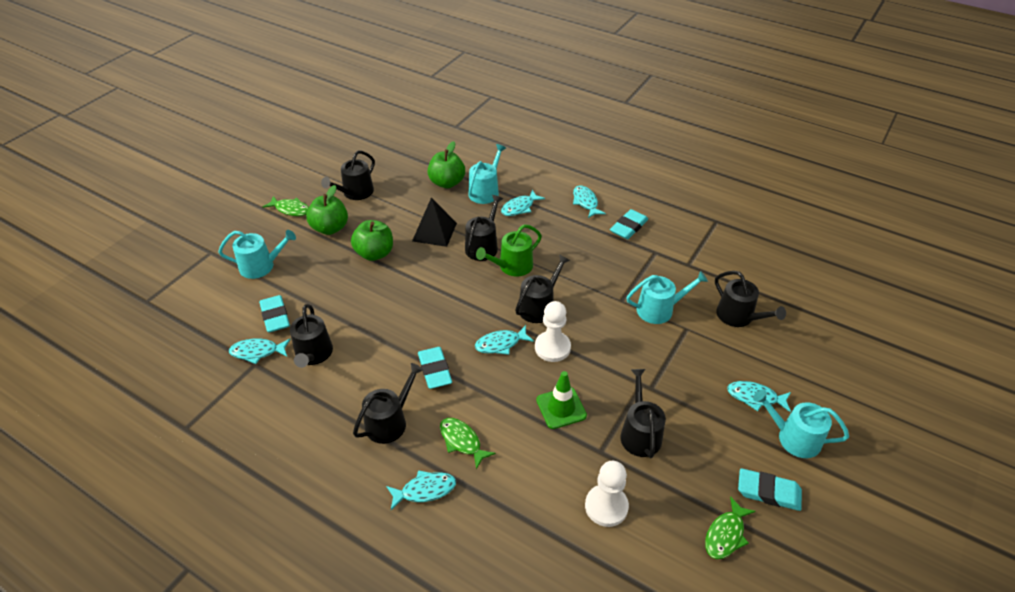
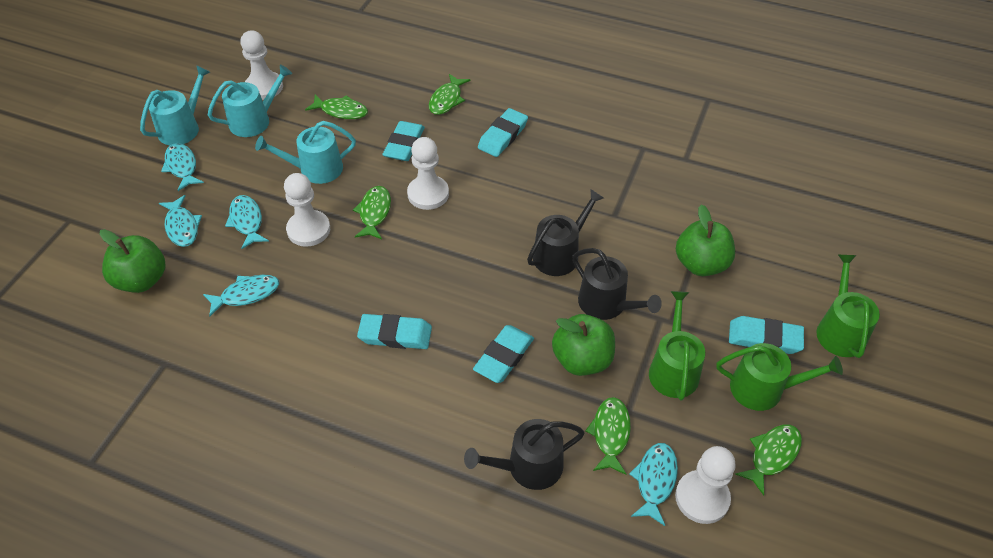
black pyramid: [412,197,457,247] = 1 -> none = 0
black watering can: [290,304,333,368] [321,151,375,200] [353,363,424,444] [465,195,503,261] [515,254,570,323] [620,369,666,458] [715,271,786,327] = 7 -> [464,419,585,490] [527,189,604,276] [572,248,662,320] = 3
green fish: [263,196,309,216] [440,418,496,469] [705,496,756,559] = 3 -> [305,95,368,119] [353,186,391,239] [429,74,470,115] [585,397,631,475] [735,425,802,495] = 5
green traffic cone: [536,371,587,429] = 1 -> none = 0
green watering can: [476,224,542,277] = 1 -> [649,291,705,401] [717,343,843,411] [816,255,880,358] = 3
turquoise eraser: [259,295,290,333] [418,347,452,389] [610,209,648,239] [738,468,802,511] = 4 -> [357,314,432,349] [382,121,425,161] [473,325,534,383] [478,108,528,157] [729,316,804,354] = 5
turquoise fish: [229,338,291,364] [386,470,456,510] [475,325,534,355] [501,190,545,216] [573,185,606,218] [727,381,791,412] = 6 -> [159,195,202,247] [161,143,204,191] [203,275,279,316] [225,195,269,249] [629,443,678,526] = 5
turquoise watering can: [218,230,296,279] [468,144,506,204] [626,271,708,324] [753,389,849,458] = 4 -> [140,65,210,145] [208,64,292,137] [255,121,356,184] = 3
white pawn: [535,301,571,362] [585,461,629,527] = 2 -> [240,30,283,100] [284,173,330,247] [407,137,449,210] [675,446,736,524] = 4

